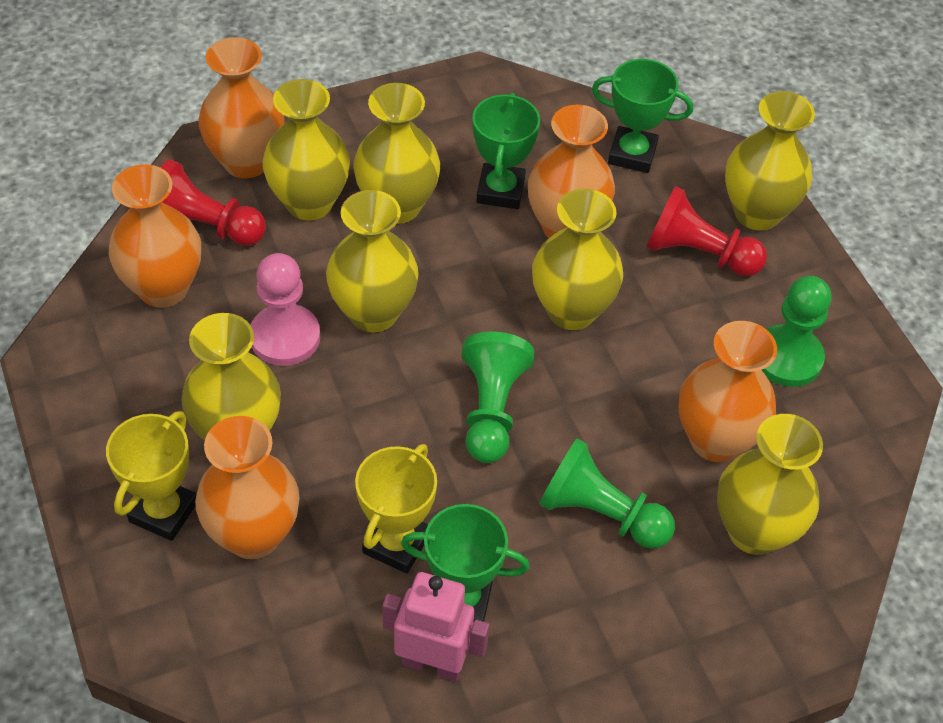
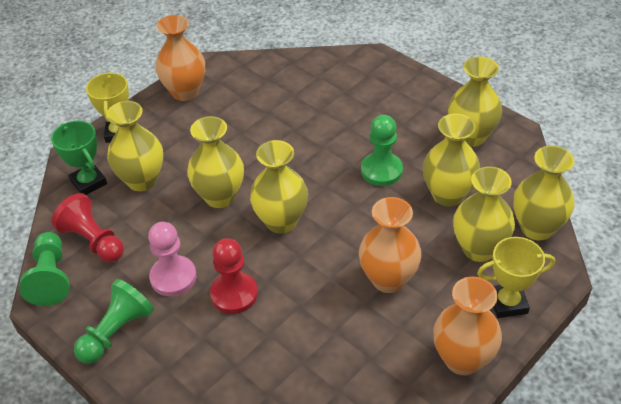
green trophy: [401,504,530,623] [473,93,540,209] [592,59,693,173] = 3 -> [51,121,107,195] = 1
orange vase: [109,164,201,308] [195,416,299,559] [198,37,285,178] [528,105,615,238] [678,321,777,462] = 5 -> [155,15,205,101] [359,197,422,293] [433,277,502,375] = 3
pink robot: [382,572,490,681] = 1 -> none = 0

